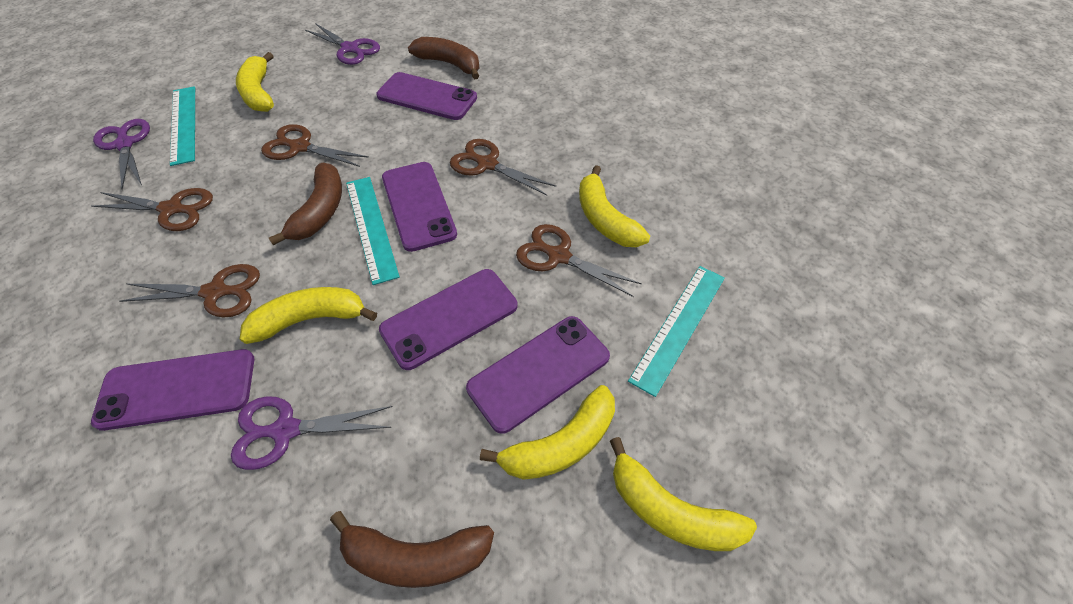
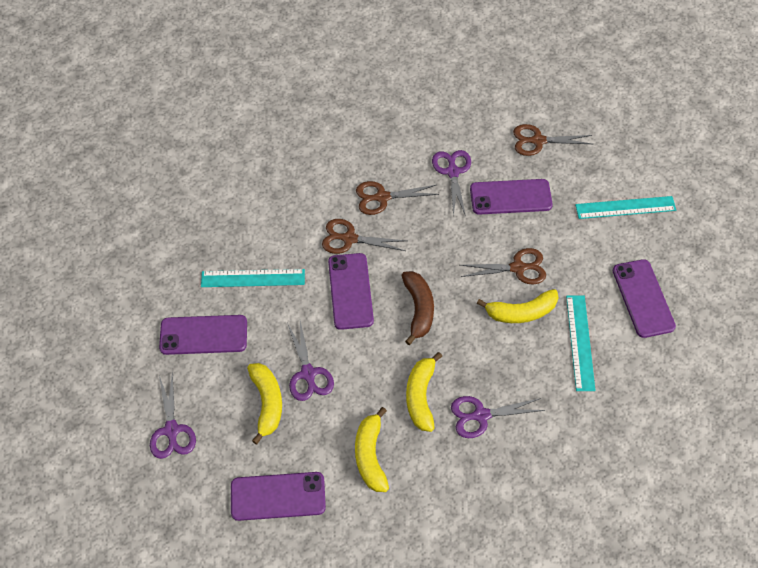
brown banana: [269,163,342,246] [330,511,494,588] [408,37,480,79] = 3 -> [401,271,434,345] = 1
brown scissors: [92,188,213,231] [120,264,260,318] [261,124,369,167] [450,139,556,196] [516,224,642,297] = 5 -> [322,219,407,254] [356,181,439,215] [460,248,546,284] [513,124,592,156] = 4
purple scissors: [93,119,150,190] [231,396,393,470] [305,23,380,65] = 3 -> [150,371,196,459] [287,321,334,401] [432,150,471,217] [451,396,545,438] = 4
yellow banana: [236,52,274,112] [240,287,377,344] [480,385,615,480] [579,165,650,247] [610,437,757,551] = 5 -> [247,363,282,445] [355,407,389,492] [406,352,443,432] [477,289,559,323] = 4

